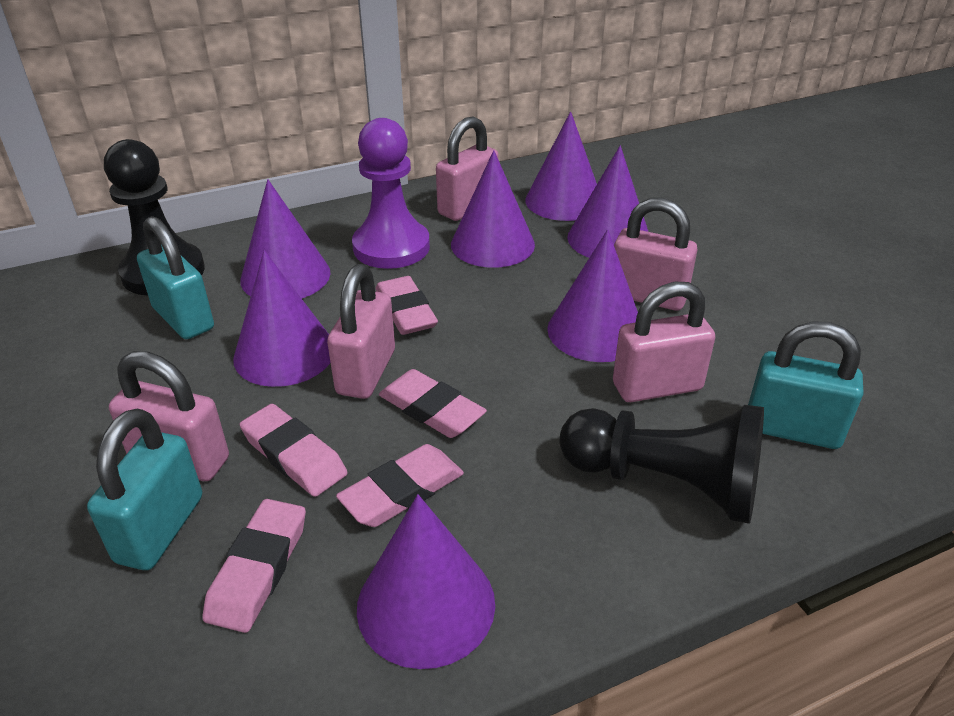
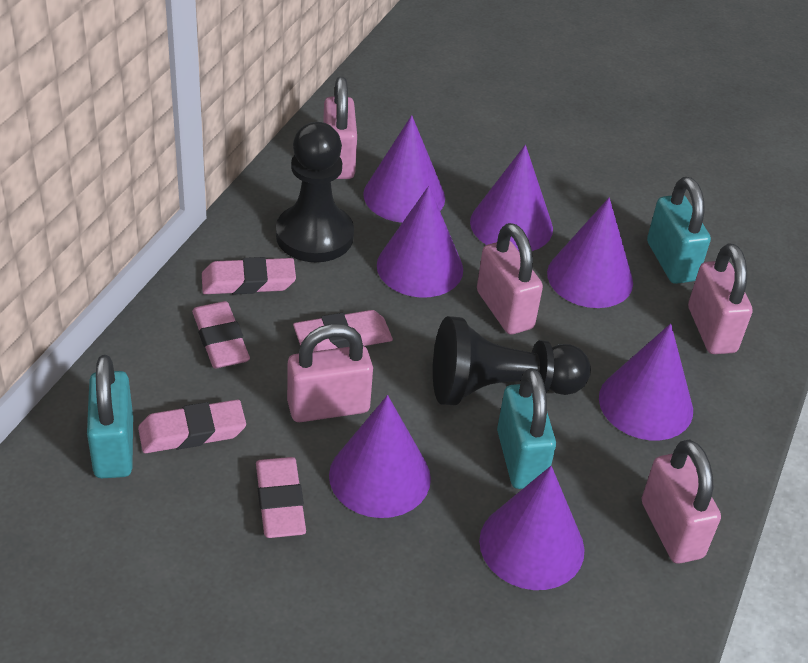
purple pawn: [352,118,430,269] = 1 -> none = 0

